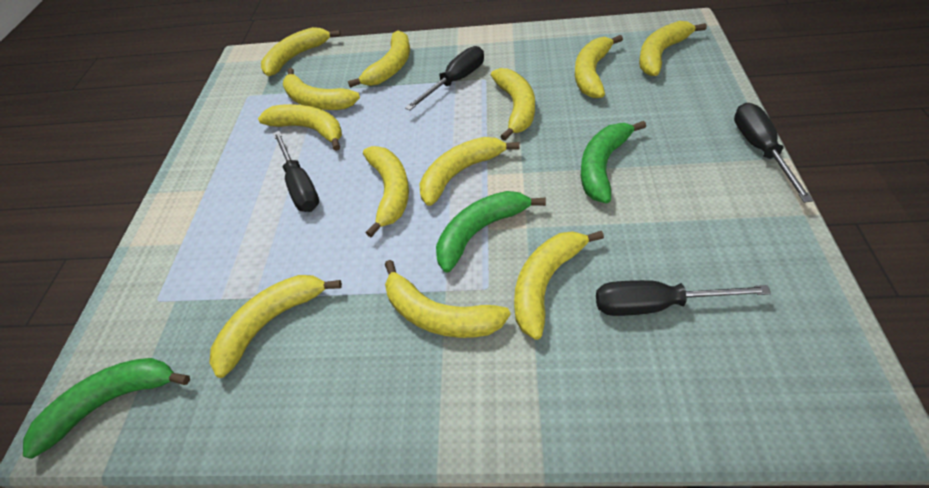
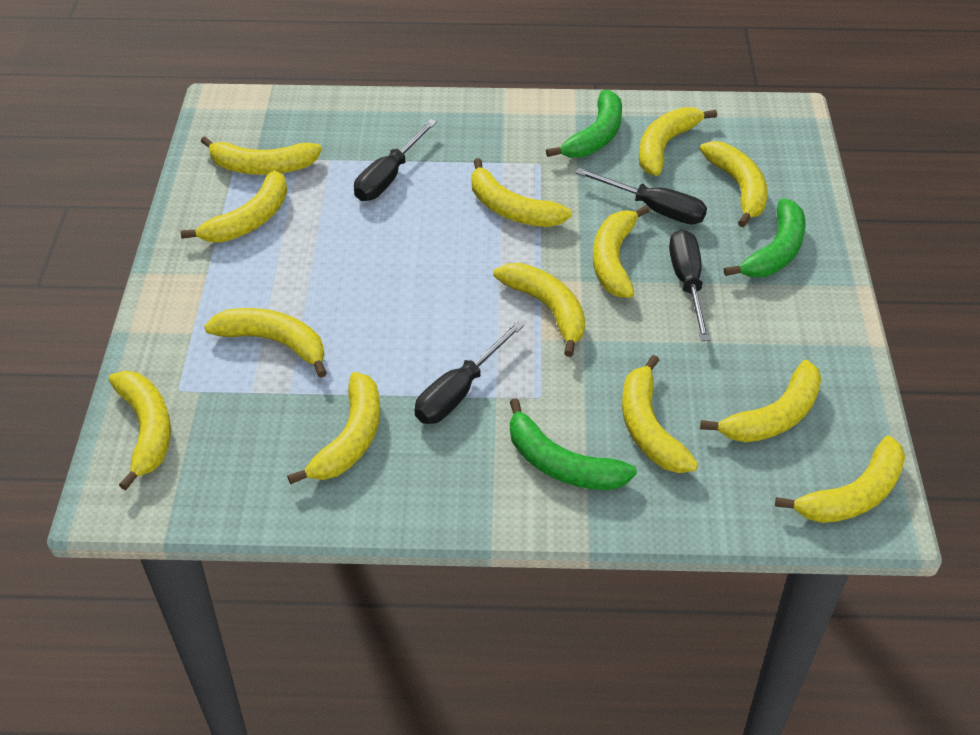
yellow banana: [209,275,342,378] [258,104,342,151] [261,27,341,76] [283,68,360,110] [348,30,410,88] [363,146,409,237] [385,260,511,338] [419,137,520,206] [491,68,535,141] [514,231,604,340] [575,35,623,98] [639,21,707,76] = 12 -> [109,371,171,490] [181,170,287,242] [201,136,322,175] [204,308,327,378] [287,372,380,484] [471,158,572,227] [494,263,585,357] [593,205,649,298] [622,355,698,473] [639,107,717,176] [700,141,768,227] [700,360,822,442] [775,436,905,523] = 13

